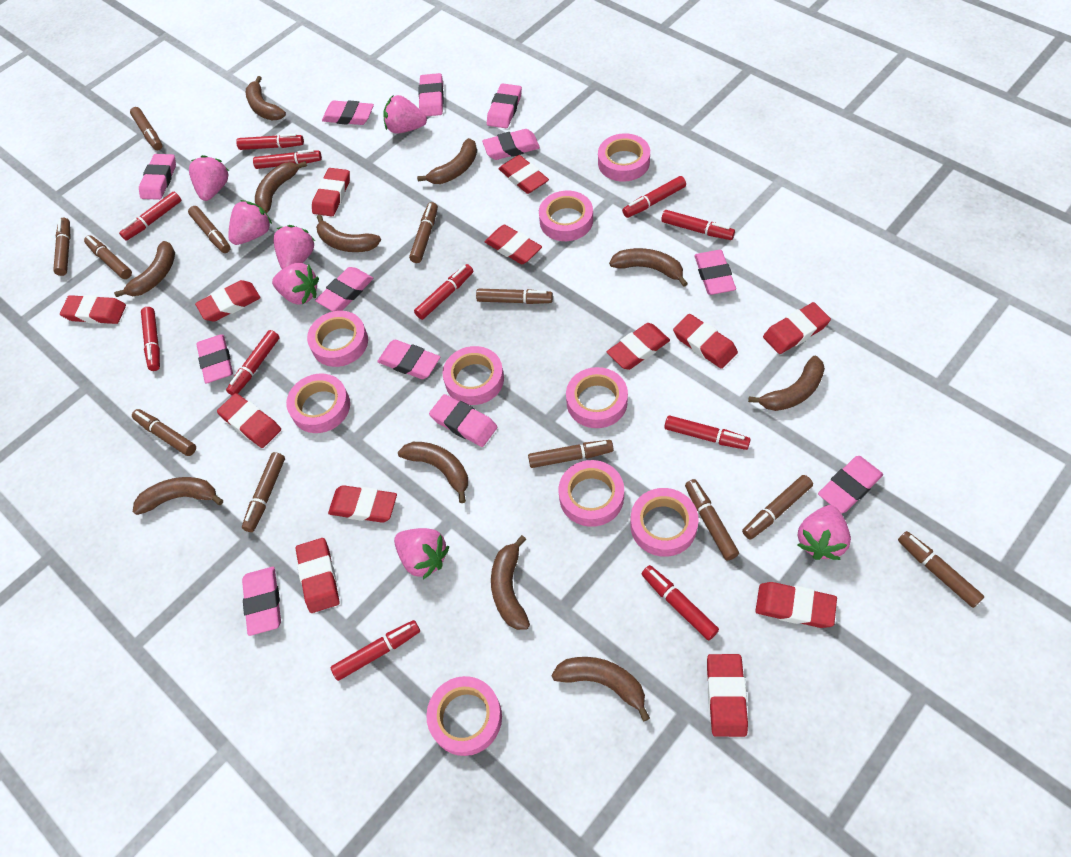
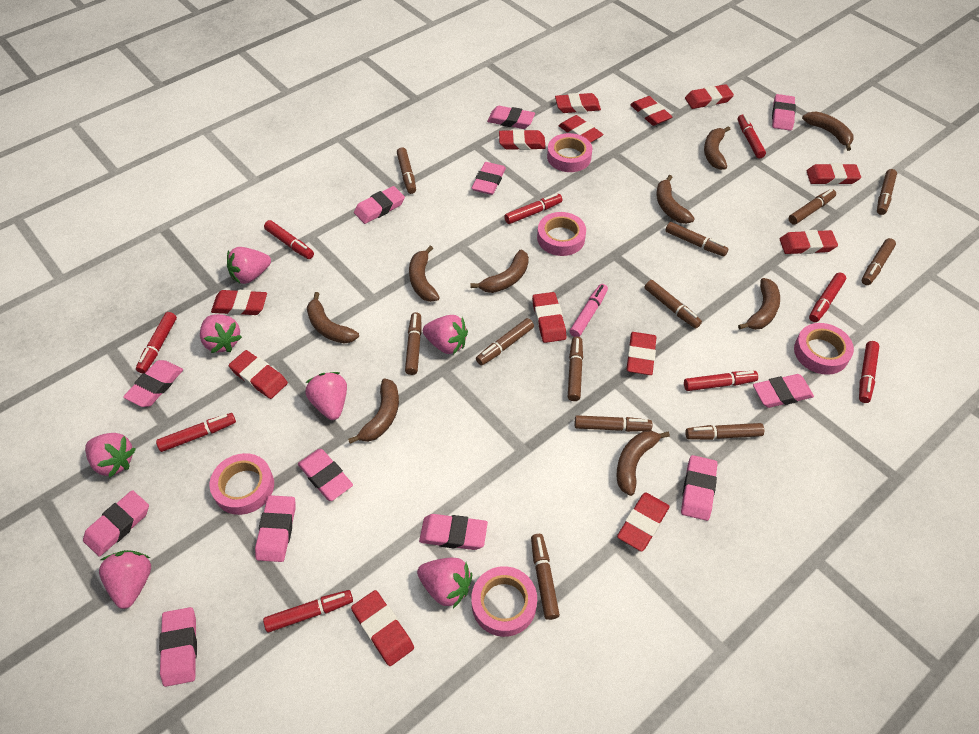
brown banana: [114,241,175,297] [133,477,223,515] [246,76,286,120] [255,161,307,213] [316,215,381,252] [398,442,468,503] [417,138,477,184] [491,535,530,630] [552,657,650,721] [609,248,688,287] [748,356,825,411] = 11 -> [307,292,359,344] [348,379,399,444] [409,246,440,302] [470,250,529,293] [617,431,670,496] [656,175,695,224] [704,126,730,170] [738,278,780,330] [802,111,853,151] = 9
pink marker: none = 0 -> [570,284,608,337] = 1
pink tape: [286,374,350,433] [307,311,368,367] [426,676,502,756] [443,346,504,405] [539,191,593,241] [559,460,624,527] [566,367,628,428] [598,133,650,182] [630,488,699,557] = 9 -> [209,453,274,515] [471,566,537,637] [537,212,586,256] [547,133,592,172] [794,323,854,375] = 5
red marker: [119,192,181,241] [141,307,160,371] [226,330,280,395] [236,134,304,150] [253,149,322,169] [331,620,420,681] [414,264,473,320] [622,176,686,218] [642,565,719,641] [661,210,735,240] [664,415,751,450] = 11 -> [136,312,177,373] [156,413,236,452] [263,590,353,632] [264,220,314,259] [504,193,562,224] [684,371,758,391] [738,114,766,158] [809,273,846,322] [859,341,879,403] = 9

